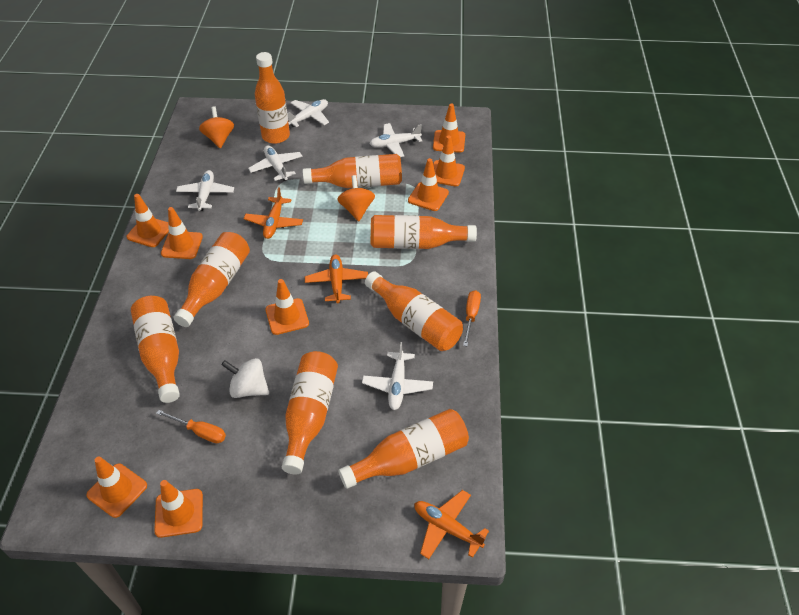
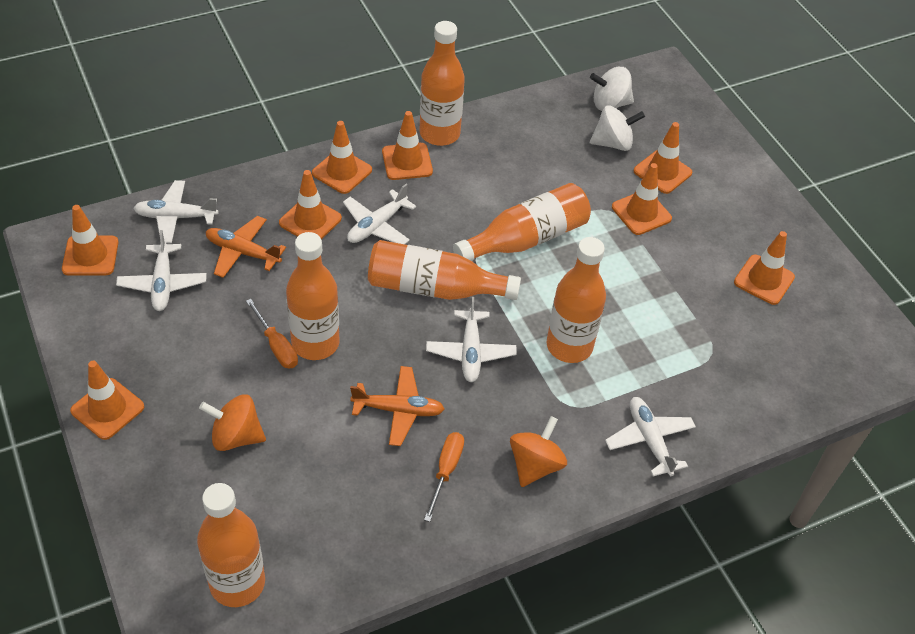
orange bottle: [131,296,180,403] [173,232,250,327] [255,52,290,144] [282,351,338,475] [303,154,402,188] [338,409,469,489] [365,271,463,351] [371,215,477,249] = 8 -> [197,483,265,607] [286,232,340,360] [368,240,521,300] [420,21,465,146] [453,183,591,261] [547,237,606,363] = 6
orange plane: [244,187,303,239] [305,255,368,303] [414,490,489,559] = 3 -> [206,216,286,278] [350,366,445,446] = 2
white spinning top: [221,358,269,398] = 1 -> [590,67,634,111] [590,105,645,151] = 2

